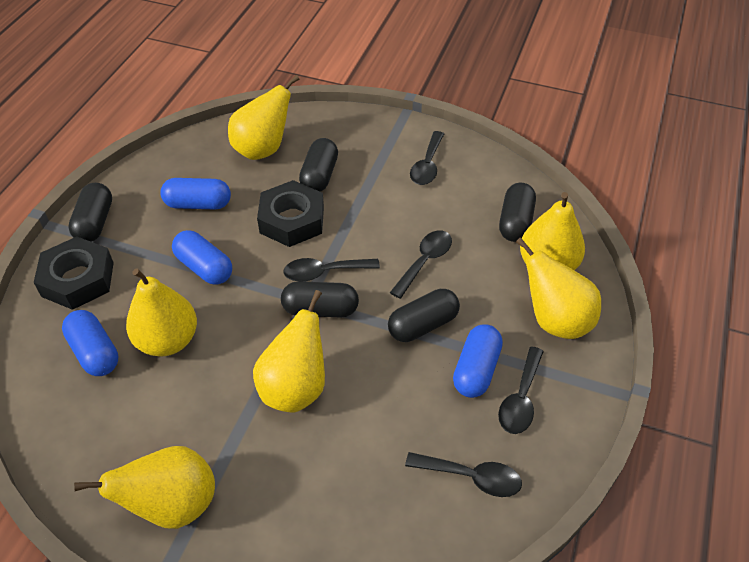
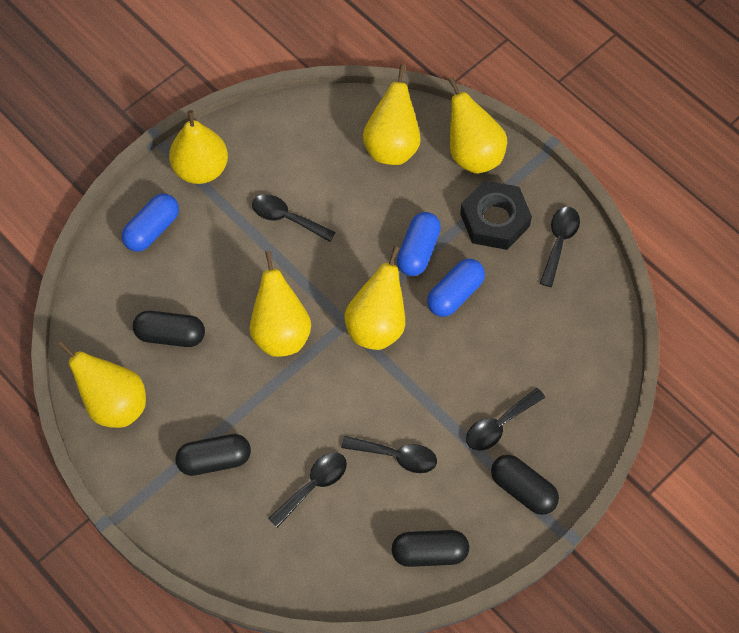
black capsule: [68,183,112,242] [281,281,359,317] [299,138,338,192] [388,289,460,342] [499,183,536,242] = 5 -> [133,311,205,347] [175,434,251,476] [392,530,469,567] [491,455,559,515] = 4
black nut: [34,236,114,310] [257,180,324,247] = 2 -> [460,180,532,250] = 1
blue capsule: [62,310,118,376] [160,178,231,209] [172,230,232,285] [453,324,503,398] = 4 -> [122,194,179,252] [397,212,441,276] [427,259,485,317] = 3

